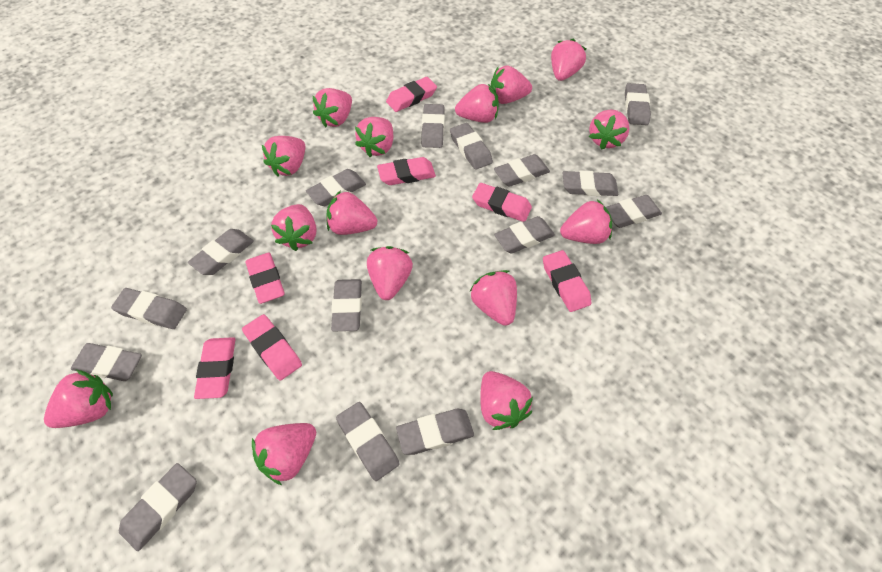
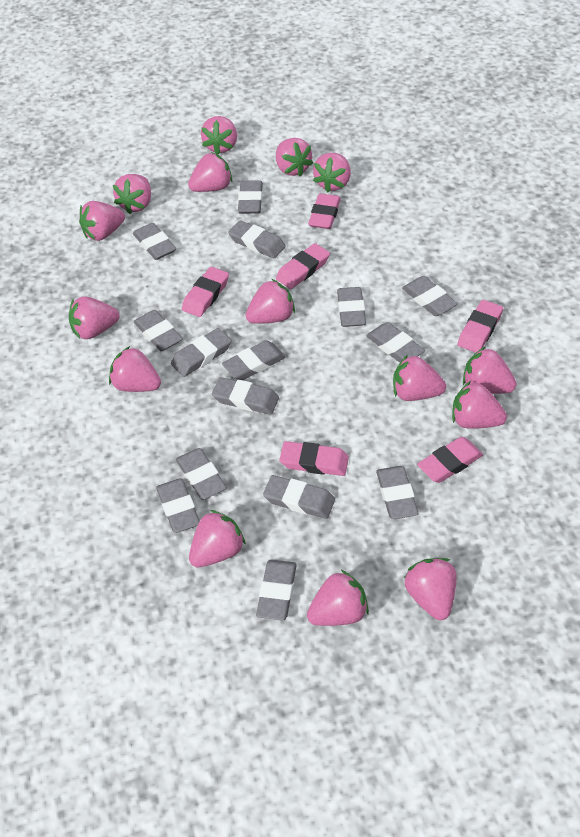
pink eraser: [194,337,236,399] [242,314,302,381] [245,253,284,304] [377,157,436,185] [386,77,437,112] [472,183,532,222] [543,250,591,312] = 7 -> [182,267,229,317] [276,243,330,289] [279,441,349,476] [308,193,341,229] [417,437,483,483] [457,300,503,353] = 6

